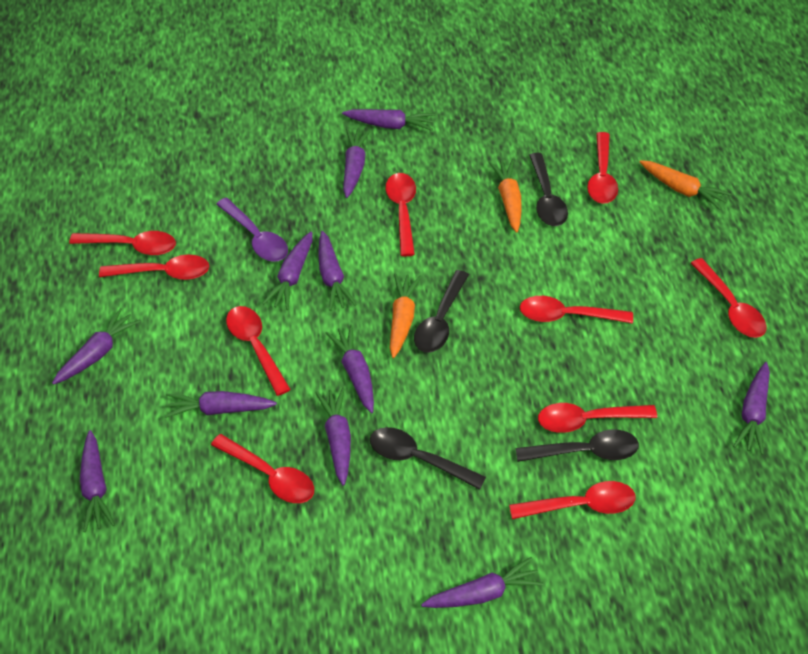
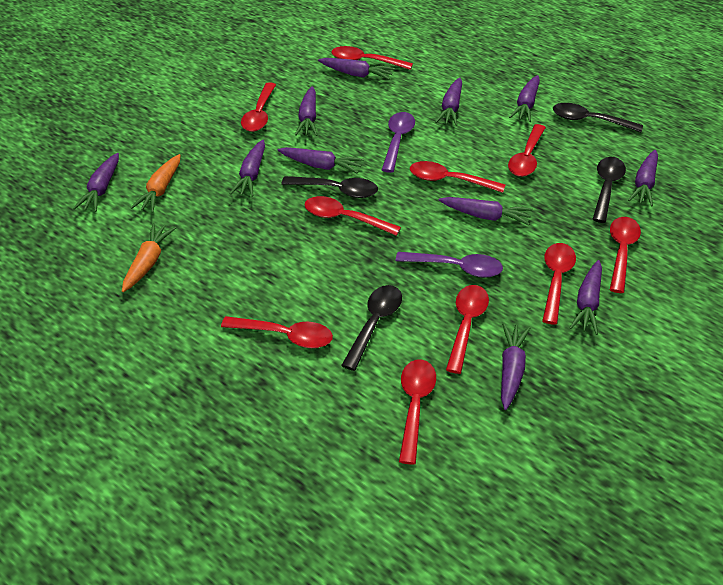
orange carrot: [390,273,421,358] [489,159,522,233] [640,160,732,210] = 3 -> [122,223,176,292] [130,154,181,213] = 2
purple spoon: [216,198,288,262] = 1 -> [382,112,415,173] [396,252,503,278] = 2

